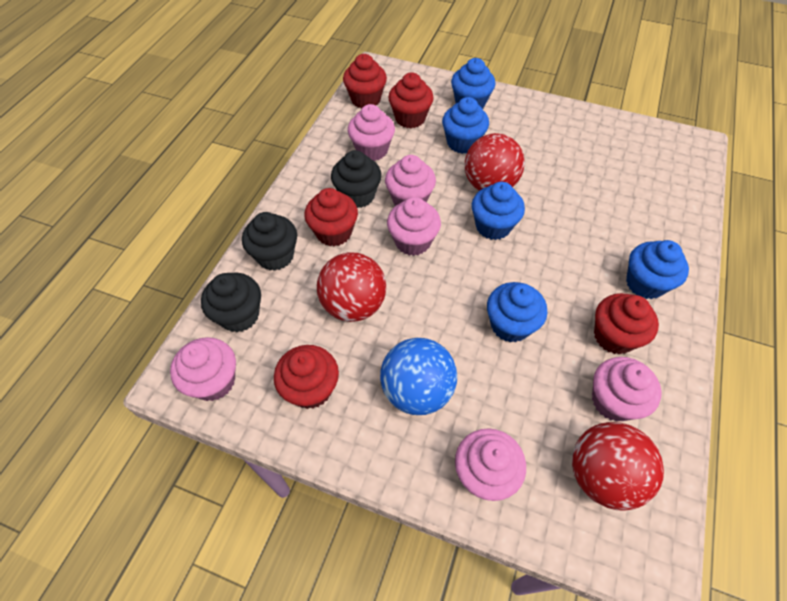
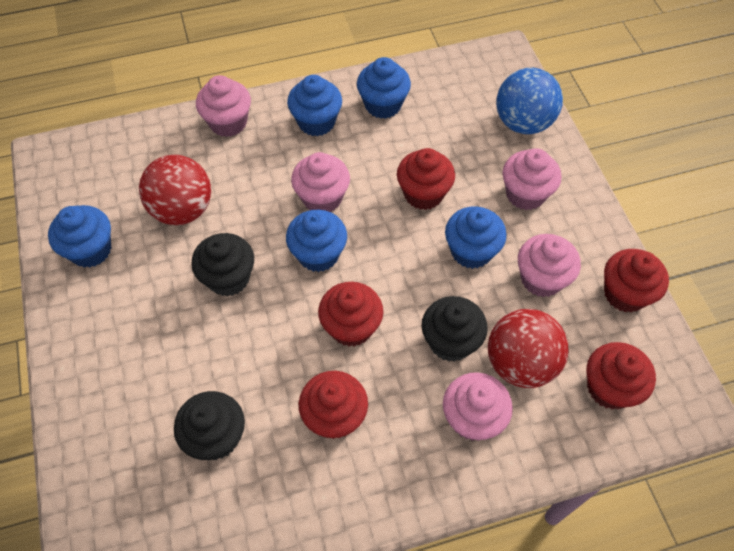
pink cupcake: [170,337,236,401] [348,104,395,161] [385,155,436,206] [387,197,441,256] [455,428,526,501] [592,357,662,422] = 6 -> [196,75,251,137] [291,152,350,212] [443,372,513,441] [502,148,561,210] [518,234,581,297] = 5
red ball: [317,252,386,322] [465,133,525,191] [572,422,664,511] = 3 -> [139,155,211,225] [488,309,569,388] = 2

